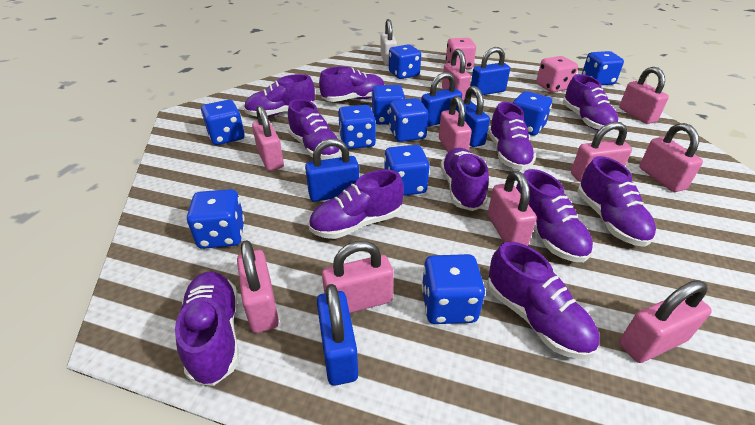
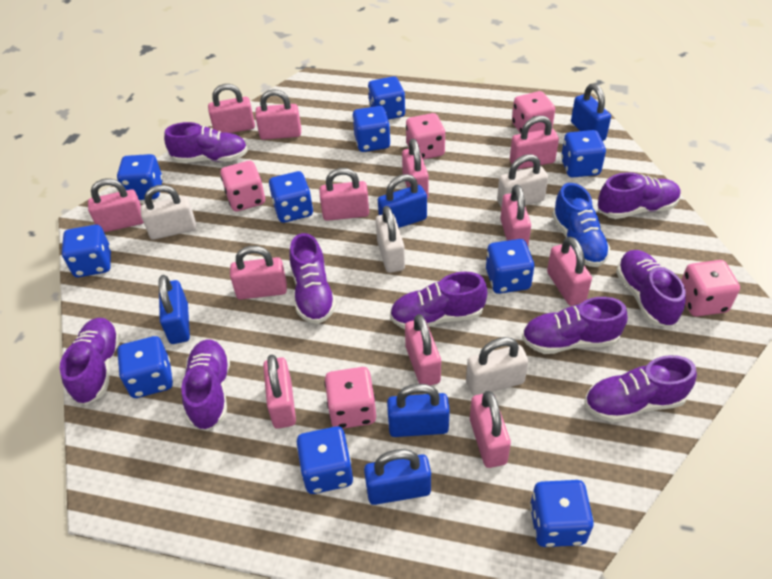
blue shoe: none = 0 -> [552,183,610,267] = 1
pink dice: [446,38,476,69] [536,56,578,92] = 2 -> [220,161,265,212] [325,367,376,429] [406,113,445,160] [512,91,555,134] [681,260,740,316] = 5
pink padlock: [237,240,279,333] [252,105,284,171] [322,241,394,313] [439,96,472,152] [442,49,471,100] [488,171,537,246] [571,122,632,182] [619,67,669,124] [619,280,712,363] [639,123,703,192] = 10 -> [88,178,144,233] [208,84,255,133] [230,246,287,300] [255,89,301,140] [263,354,296,429] [319,168,369,221] [402,139,429,199] [405,314,441,385] [470,391,511,468] [500,185,531,246] [510,116,559,170] [547,237,592,306] = 12
purple shoe: [175,272,239,386] [244,74,315,117] [288,99,341,160] [309,169,404,239] [319,66,385,102] [441,148,489,211] [487,242,600,359] [488,102,536,170] [516,169,593,262] [563,74,619,131] [577,156,656,247] = 11 -> [60,318,121,405] [164,122,248,163] [181,339,230,431] [289,233,336,324] [390,271,487,329] [522,297,628,354] [585,355,697,423] [598,172,681,219] [616,250,686,327] = 9
white padlock: [380,19,397,65] = 1 -> [140,185,196,240] [376,206,405,273] [466,337,528,396] [497,154,548,208] = 4

